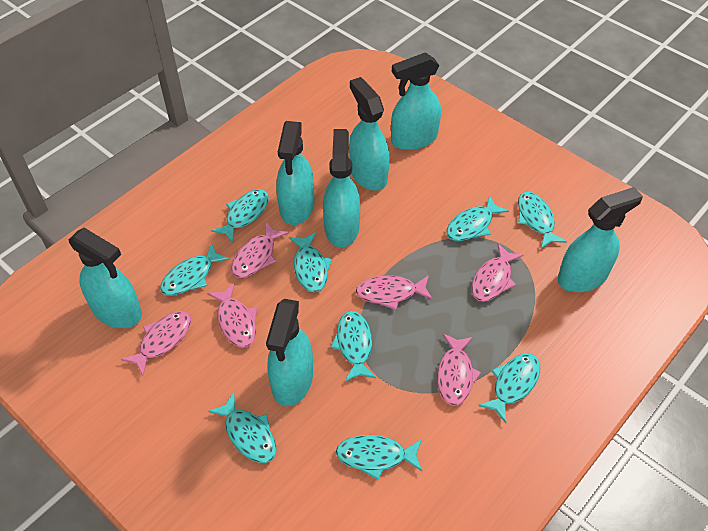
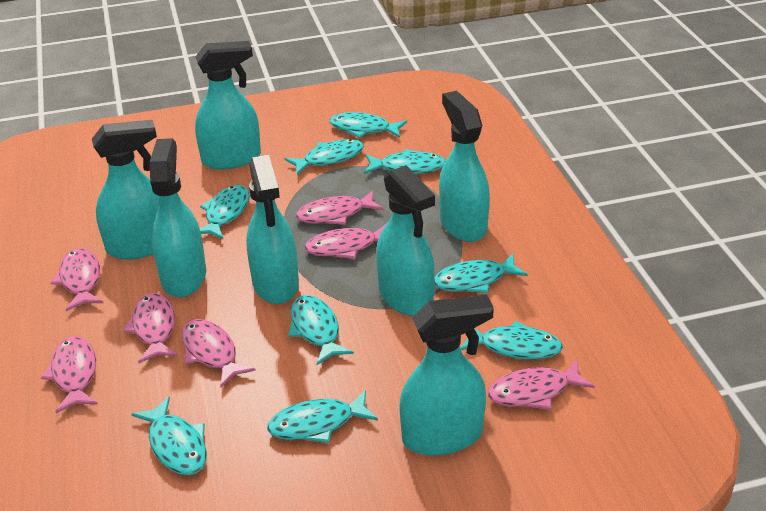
pink fish: [121,311,191,376] [207,283,257,348] [231,221,289,278] [356,275,433,310] [437,334,481,406] [471,244,523,302] = 6 -> [41,336,98,413] [51,248,103,311] [123,293,178,363] [182,319,256,387] [296,190,384,225] [305,223,387,259] [487,359,595,410] = 7

